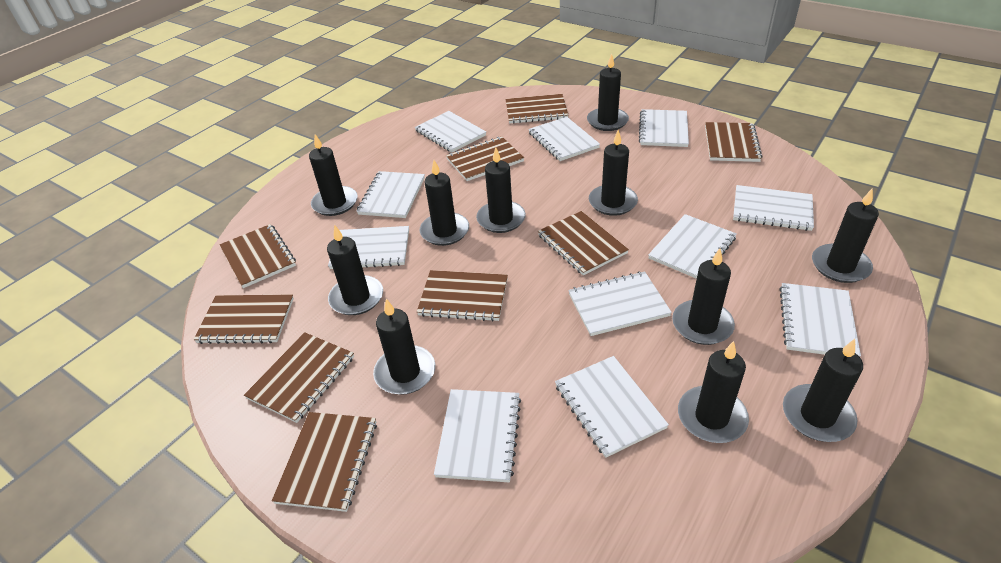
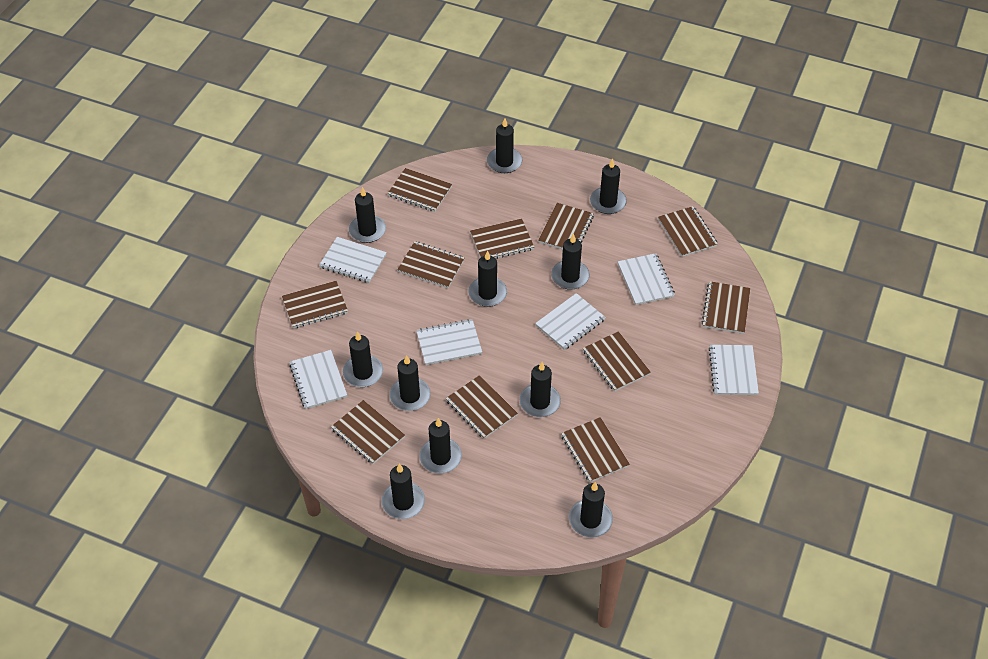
brown notebook: [194,294,294,344] [219,224,296,288] [244,332,354,423] [272,412,377,512] [417,270,508,322] [446,137,524,181] [506,94,568,124] [538,211,629,276] [705,122,762,162] = 9 -> [282,281,348,329] [331,400,405,464] [387,168,452,212] [397,241,465,288] [446,375,518,439] [470,218,534,259] [538,203,594,249] [561,417,630,483] [583,331,651,392] [658,206,718,257] [702,281,751,334] = 11
white notebook: [328,226,409,269] [357,171,425,218] [415,111,486,153] [434,389,521,482] [528,117,600,161] [555,356,669,458] [568,271,672,336] [639,109,689,147] [648,214,737,279] [733,185,814,231] [779,283,861,357] = 11 -> [289,350,347,409] [319,237,387,283] [416,319,482,365] [535,293,606,350] [618,253,675,305] [709,345,759,395] = 6

